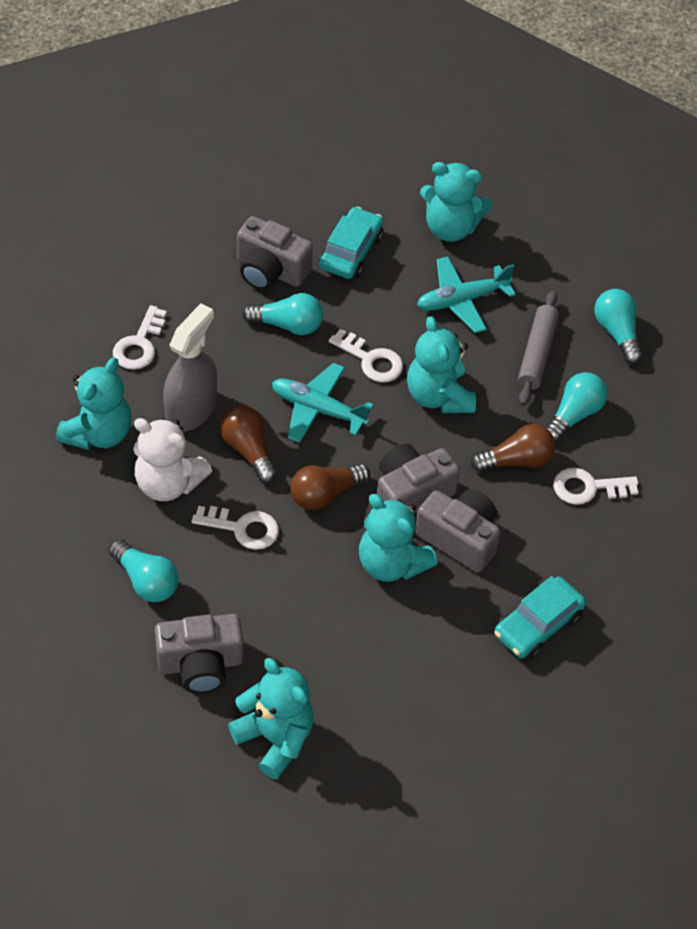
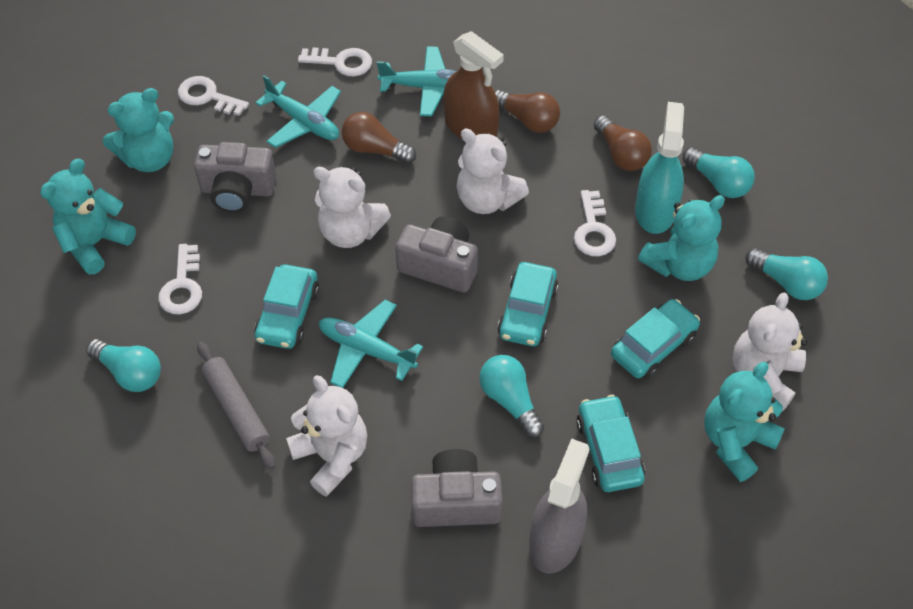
brown spray bottle: none = 0 -> [444,31,504,139] = 1
grey camera: [155,614,243,694] [237,216,313,291] [377,444,460,514] [415,489,500,572] = 4 -> [194,142,276,213] [395,216,478,293] [411,449,502,527] = 3
turquoise car: [319,207,383,279] [494,576,586,659] = 2 -> [254,264,319,349] [498,262,558,346] [576,395,645,492] [611,299,700,379] = 4
turquoise plane: [272,363,374,443] [417,256,516,333] = 2 -> [255,75,341,148] [319,300,423,388] [377,46,456,117] = 3
turquoise spray bottle: none = 0 -> [635,102,684,234] = 1
turquoise teddy bear: [56,357,132,450] [228,658,314,780] [359,494,438,582] [407,316,476,413] [420,162,492,242] = 5 -> [40,159,136,275] [103,88,174,172] [638,195,725,281] [704,362,784,482] = 4
white teddy bear: [133,418,212,501] = 1 -> [286,375,367,497] [313,166,391,248] [457,129,529,214] [733,292,807,411] = 4

